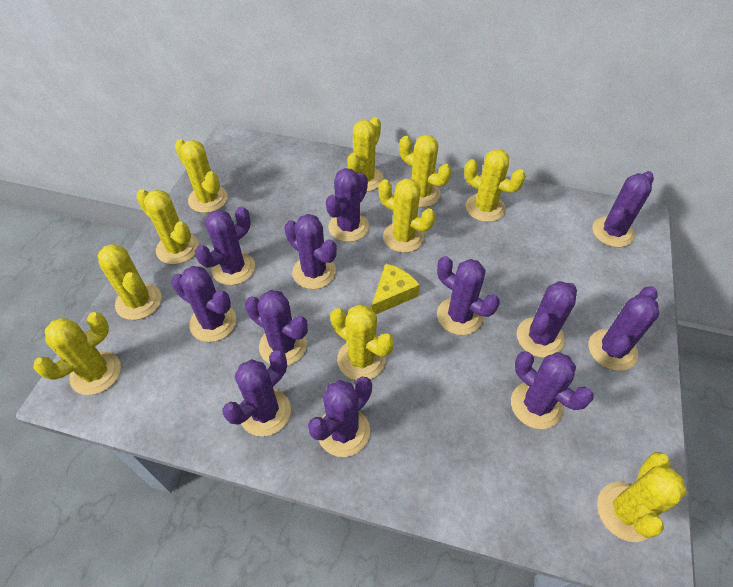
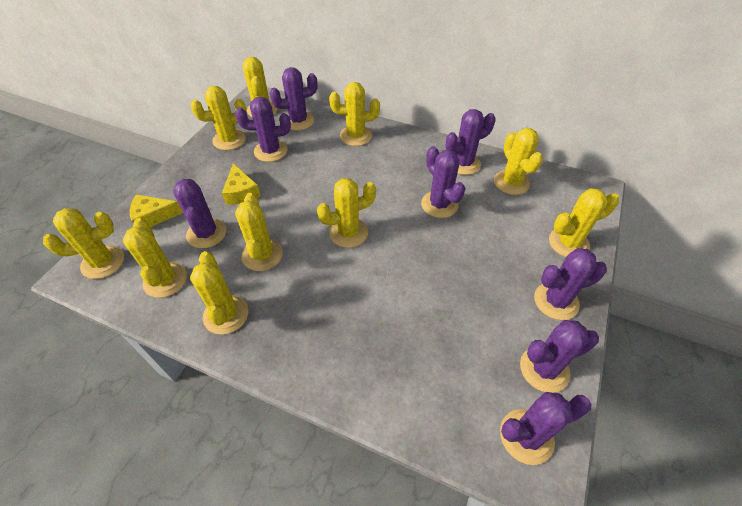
purple cactus: [171,266,236,342] [195,207,255,285] [222,350,291,436] [245,290,308,366] [284,214,337,289] [308,377,372,457] [326,168,369,242] [437,256,500,335] [511,351,594,429] [517,281,577,358] [589,286,659,371] [592,171,654,247] = 12 -> [173,179,226,248] [235,97,291,162] [270,67,318,130] [421,146,466,218] [445,109,496,175] [500,392,591,465] [520,320,599,393] [534,248,607,320] = 8
yellow cheese: [372,264,420,314] = 1 -> [130,194,183,227] [222,163,260,205] = 2

